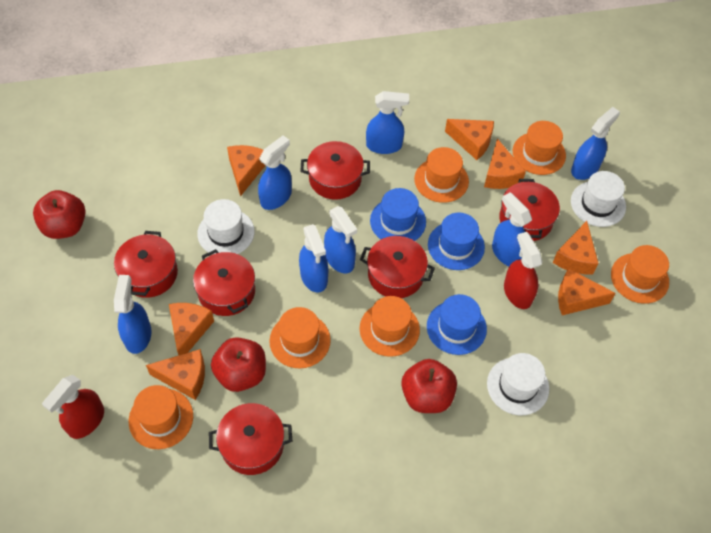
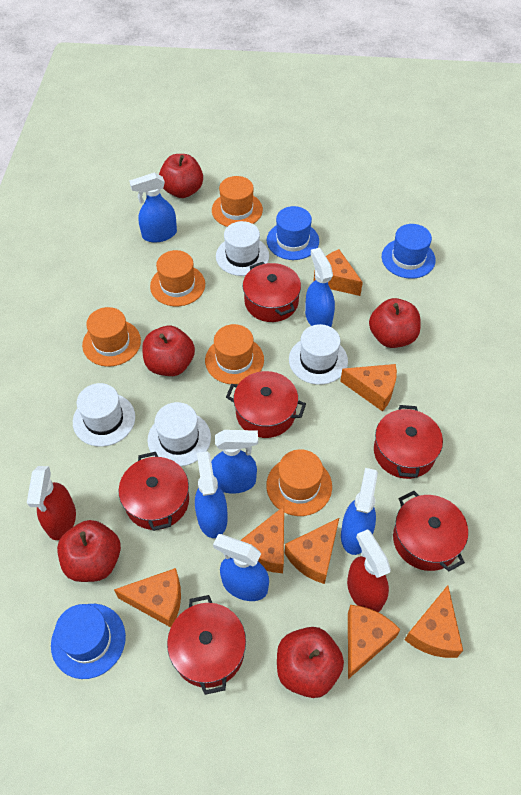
blue spray bottle: [114,275,152,354] [258,135,292,210] [299,224,328,293] [324,206,357,274] [366,91,409,154] [492,192,532,266] [571,107,620,180] = 7 -> [129,172,177,243] [195,451,228,538] [211,430,258,494] [213,534,269,601] [305,248,335,327] [341,468,378,555] = 6
orange hat: [129,385,193,449] [269,307,331,368] [359,296,420,357] [414,147,469,203] [513,121,566,175] [611,245,669,304] = 6 -> [82,307,141,367] [150,250,205,306] [205,324,264,384] [212,176,263,227] [266,449,332,516] = 5
red apple: [33,190,86,239] [211,337,266,392] [401,359,457,413] = 3 -> [57,520,121,582] [142,326,195,376] [159,154,203,198] [277,627,344,698] [369,298,421,348] = 5
white hat: [197,199,255,255] [487,353,549,415] [571,171,626,227] = 3 -> [73,383,135,447] [148,402,211,467] [216,221,269,276] [289,324,348,385] = 4

